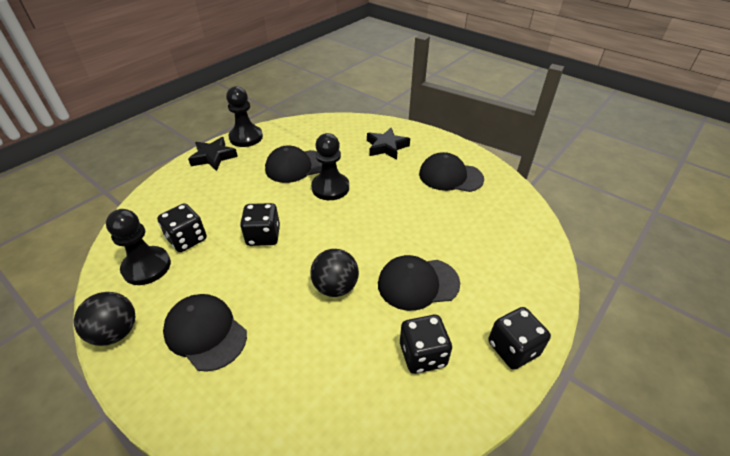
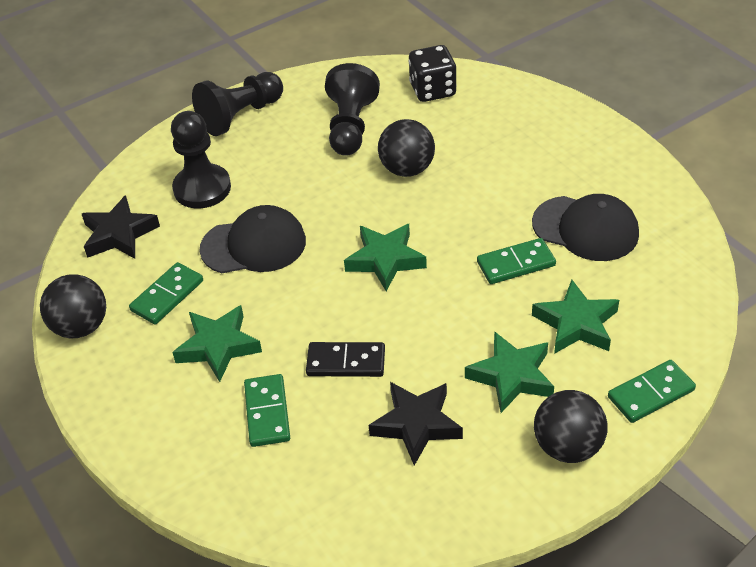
black ball: [74,292,135,346] [310,249,359,297] = 2 -> [40,274,106,338] [378,119,435,177] [534,390,607,463] = 3
black cap: [163,294,247,372] [265,145,322,183] [378,255,460,311] [419,152,484,192] = 4 -> [199,205,306,273] [532,194,639,261] = 2
black dice: [157,203,207,252] [240,203,280,246] [400,315,452,374] [488,307,551,370] = 4 -> [408,45,457,102] = 1
black domino: none = 0 -> [306,342,385,377] = 1
green domino: none = 0 -> [129,262,203,324] [244,374,290,447] [477,238,556,284] [608,360,696,423] = 4
green star: none = 0 -> [172,305,262,382] [344,224,427,291] [465,331,554,413] [532,280,619,354] = 4

